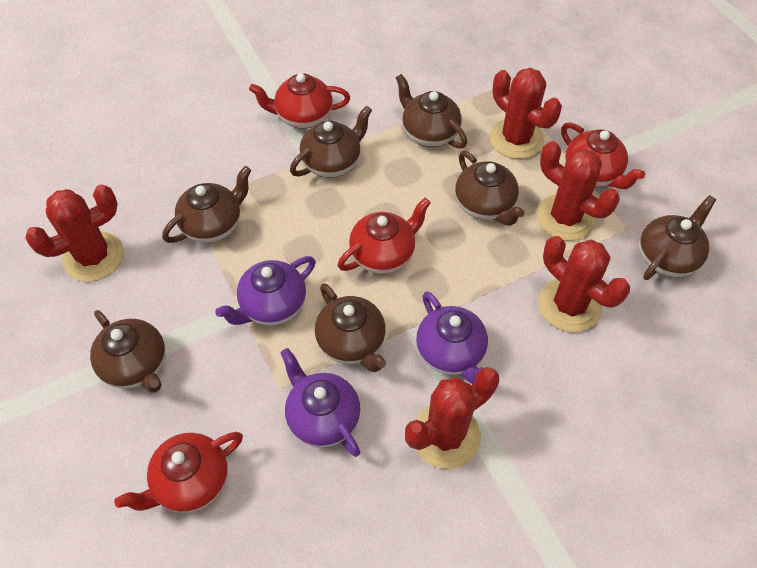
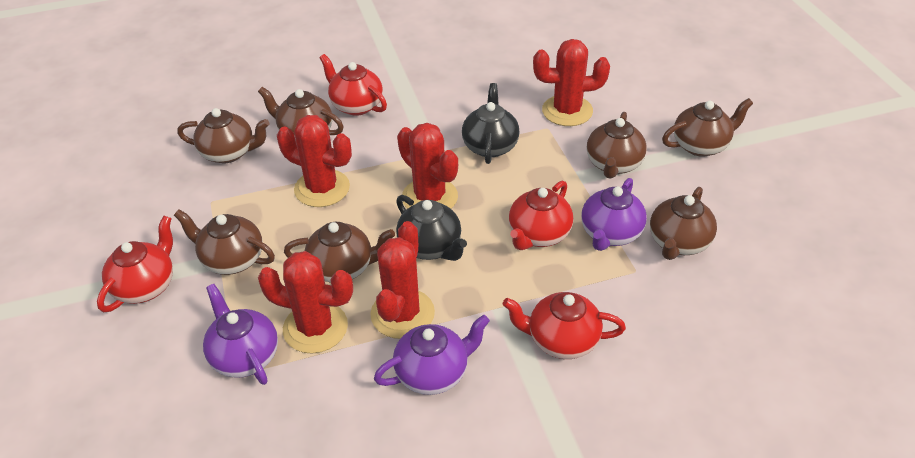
black teapot: none = 0 -> [396,195,467,261] [462,83,520,164] = 2

